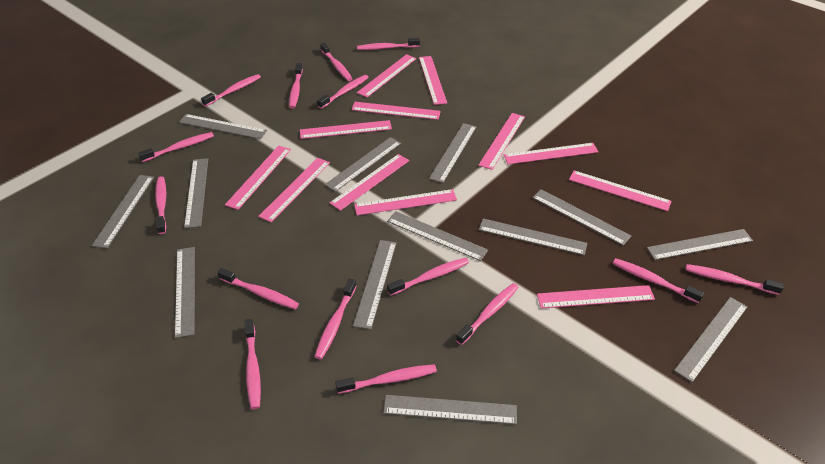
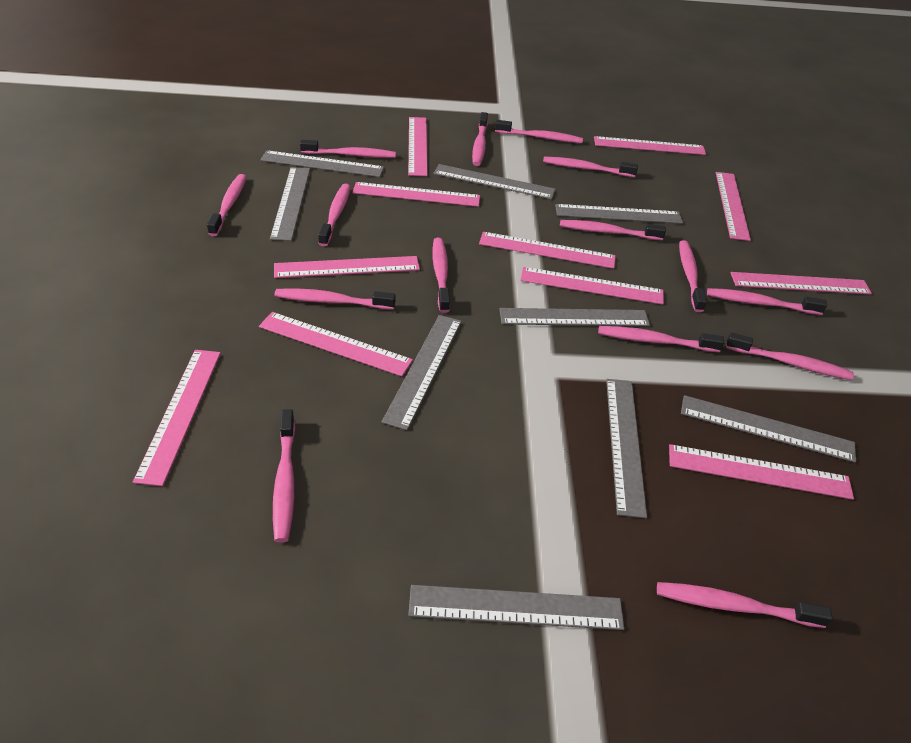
grey ruler: [92,175,154,248] [175,247,195,338] [179,114,267,139] [184,158,208,228] [325,137,401,192] [353,240,396,330] [383,395,517,424] [387,211,488,261] [429,123,476,183] [479,218,587,255] [532,189,631,246] [647,229,753,260] [674,297,747,382] = 13 -> [260,150,384,177] [270,167,310,241] [382,315,462,430] [408,585,624,630] [433,164,556,199] [499,308,650,326] [555,204,683,224] [606,379,647,518] [681,395,856,463] = 9
pink ruler: [225,145,291,210] [258,158,330,222] [300,120,392,139] [330,154,409,211] [351,102,441,120] [354,189,457,215] [357,54,417,97] [419,56,447,105] [478,113,525,170] [504,143,599,164] [537,285,655,309] [569,170,672,211] = 12 -> [133,350,221,486] [259,312,413,376] [274,256,420,278] [352,182,480,207] [408,117,427,176] [479,232,616,269] [520,267,664,305] [594,136,706,155] [669,444,854,500] [716,172,751,241] [731,272,872,295] = 11

